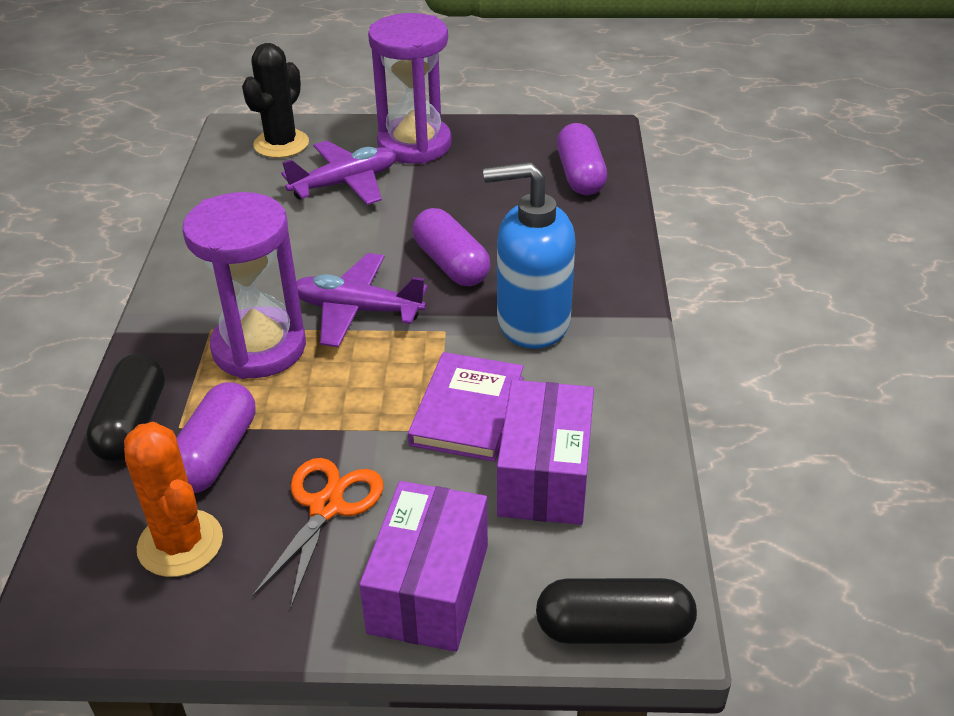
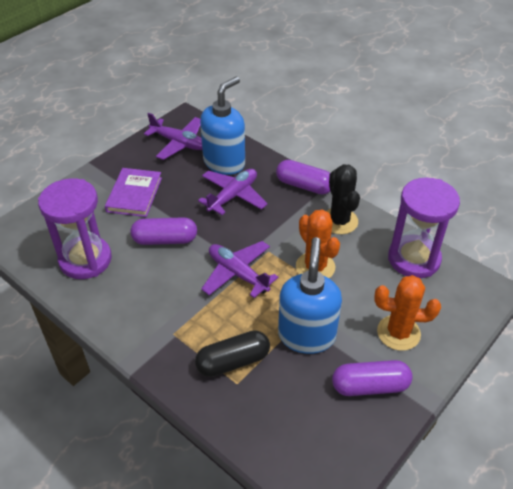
black capsule: [86,354,165,462] [536,578,697,644] = 2 -> [195,330,270,377] = 1
blue soap dispenser: [483,162,576,349] = 1 -> [200,76,245,175] [278,237,342,354] = 2
orange cactus: [124,422,223,577] = 1 -> [296,209,340,278] [374,275,441,351] = 2
orange scissors: [252,458,384,608] = 1 -> none = 0
purple box: [359,481,488,652] [497,380,594,525] = 2 -> none = 0
purple plane: [281,141,396,205] [296,253,428,347] = 2 -> [144,113,202,160] [198,169,268,215] [201,241,278,298] = 3

